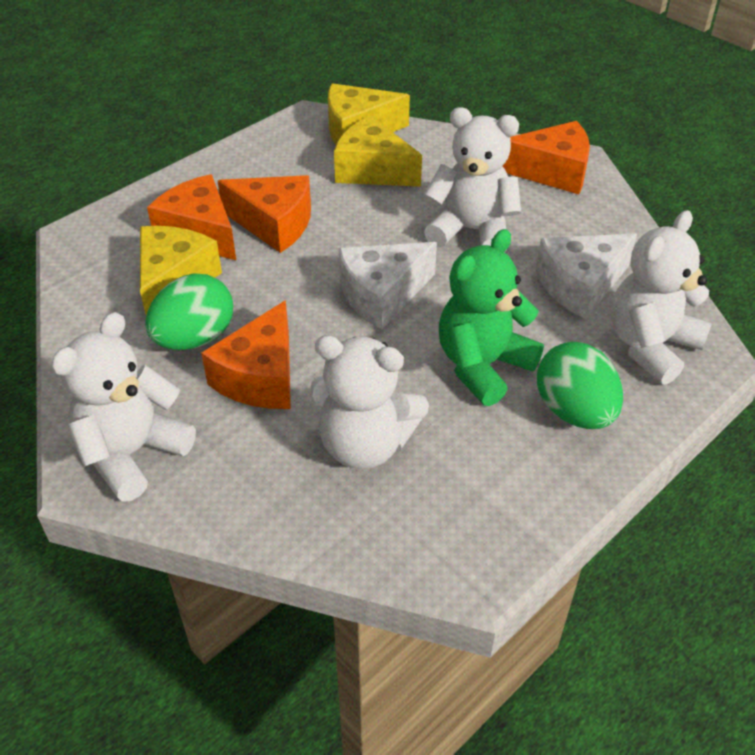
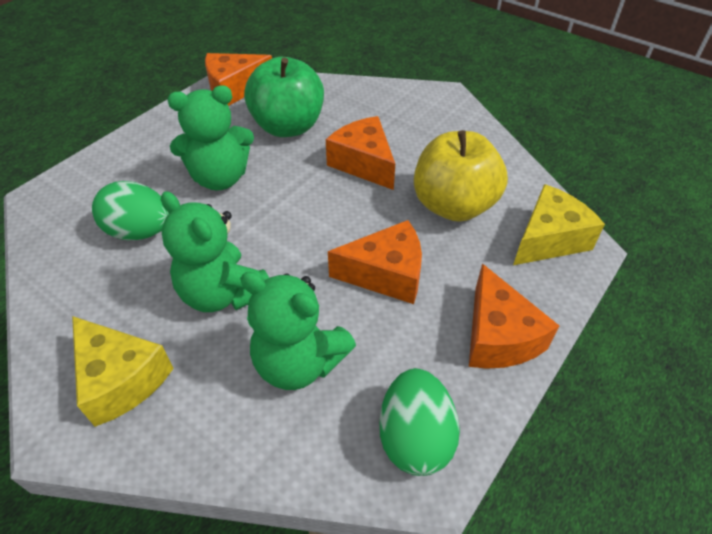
green apple: none = 0 -> [244,57,324,137] = 1
green teddy bear: [439,229,544,406] = 1 -> [161,191,269,312] [168,85,254,191] [240,272,356,390] = 3
white cheese: [339,242,437,329] [536,233,637,319] = 2 -> none = 0
white teddy bear: [51,312,196,502] [310,335,429,469] [424,107,521,252] [611,210,712,385] = 4 -> none = 0
yellow apple: none = 0 -> [414,130,508,222] = 1
yellow cheese: [140,226,222,316] [328,83,410,145] [334,115,422,187] = 3 -> [72,316,174,427] [513,184,605,265] = 2

